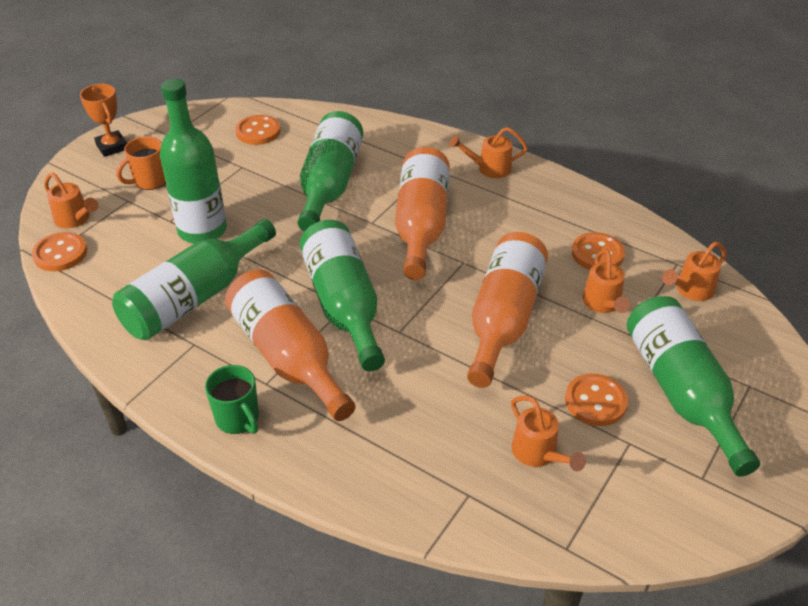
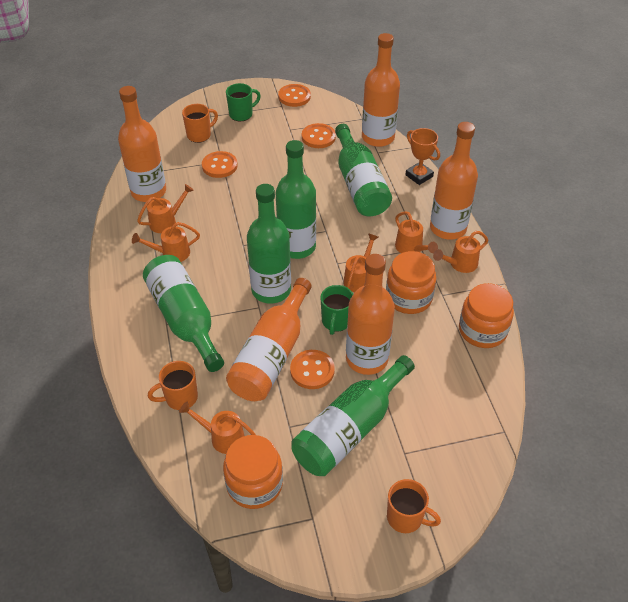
green mug: [205,365,259,434] = 1 -> [226,83,261,121] [320,285,353,335] = 2
orange bottle: [225,269,355,421] [395,147,450,280] [467,232,548,388] = 3 -> [118,86,166,202] [226,278,312,401] [346,254,395,375] [362,33,400,147] [430,122,478,240] = 5
orange jar: none = 0 -> [223,435,283,509] [386,251,436,314] [459,283,514,348] = 3
orange mug: [116,136,166,190] = 1 -> [148,361,198,410] [182,104,218,143] [387,479,441,533] = 3
orange watering can: [44,172,98,228] [449,127,528,178] [511,396,586,471] [582,249,630,313] [662,242,727,301] = 5 -> [132,222,200,262] [137,184,194,233] [179,401,256,454] [344,233,378,292] [395,211,438,253] [433,231,488,273] = 6

